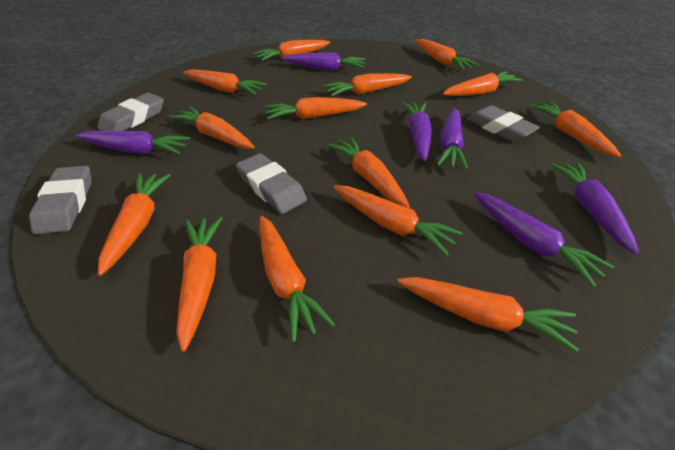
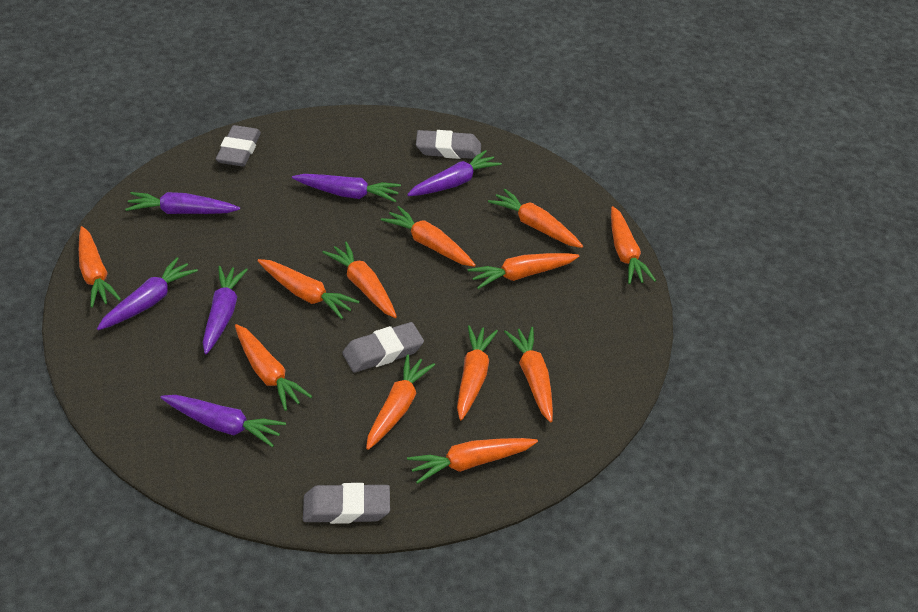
orange carrot: [98,173,171,276] [169,106,255,149] [176,216,223,352] [183,70,267,95] [254,40,330,61] [260,216,335,342] [265,97,367,119] [323,73,412,96] [328,137,410,208] [333,185,463,256] [397,277,579,352] [416,39,479,70] [443,71,523,96] [529,101,622,157] = 14 -> [79,226,121,308] [235,324,313,411] [257,259,360,319] [322,241,397,318] [366,354,435,450] [381,206,476,267] [407,438,538,484] [457,325,498,420] [468,253,579,289] [488,189,583,248] [504,327,553,422] [611,206,656,284] = 12

